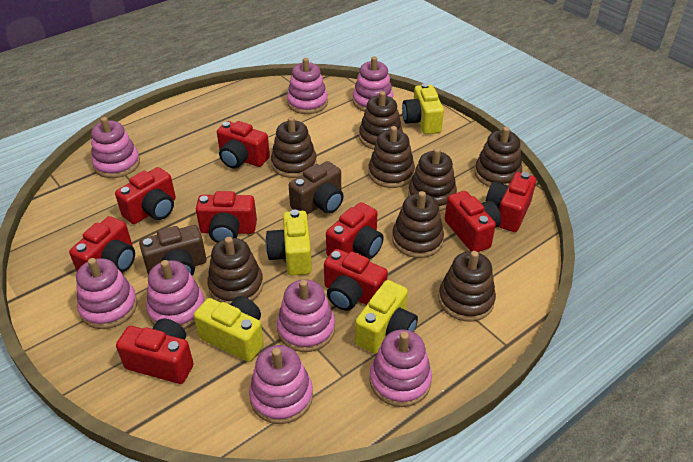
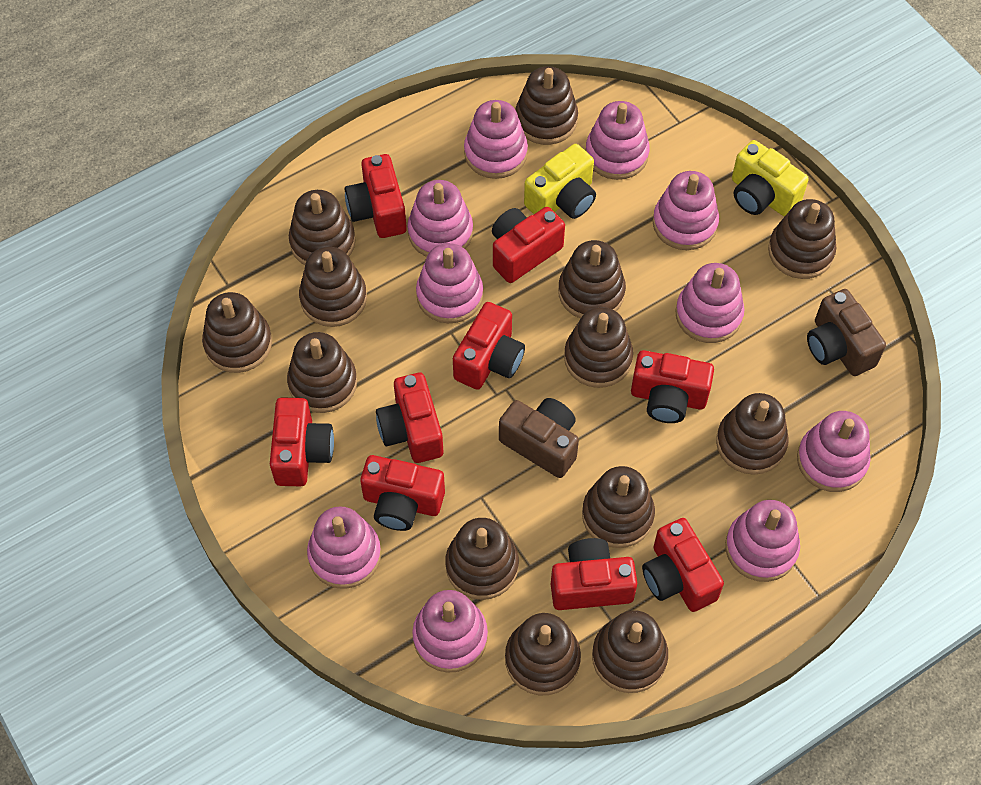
brown stacking toy: [207,237,263,304] [271,117,317,178] [359,91,403,150] [368,126,415,188] [392,191,444,258] [408,148,457,211] [438,251,496,322] [475,127,522,187] = 8 -> [202,292,272,373] [287,332,357,413] [289,190,356,265] [299,247,367,327] [445,518,519,600] [505,613,581,695] [515,66,578,145] [558,240,626,319] [564,307,633,388] [582,466,655,548] [592,610,668,693] [716,393,789,475] [768,199,836,279] = 13
pink stacking toy: [76,258,137,329] [91,117,140,178] [146,260,205,329] [249,345,313,424] [277,279,335,352] [287,58,328,114] [353,57,394,112] [369,329,432,407] = 8 -> [307,506,381,589] [407,180,473,257] [412,590,488,673] [416,243,483,323] [464,100,528,179] [585,101,650,180] [653,171,719,250] [675,263,744,343] [725,500,800,582] [797,411,871,492] = 10
yellow camera: [194,296,264,362] [265,210,312,276] [355,280,418,354] [402,83,444,134] = 4 -> [524,144,596,219] [732,140,809,216] = 2

